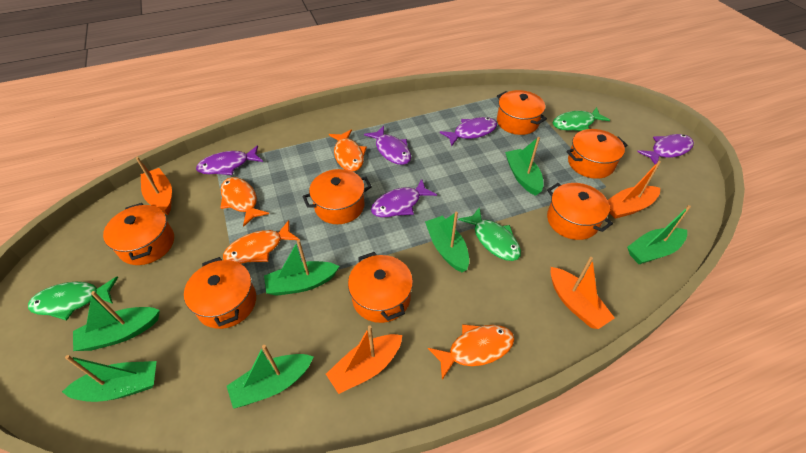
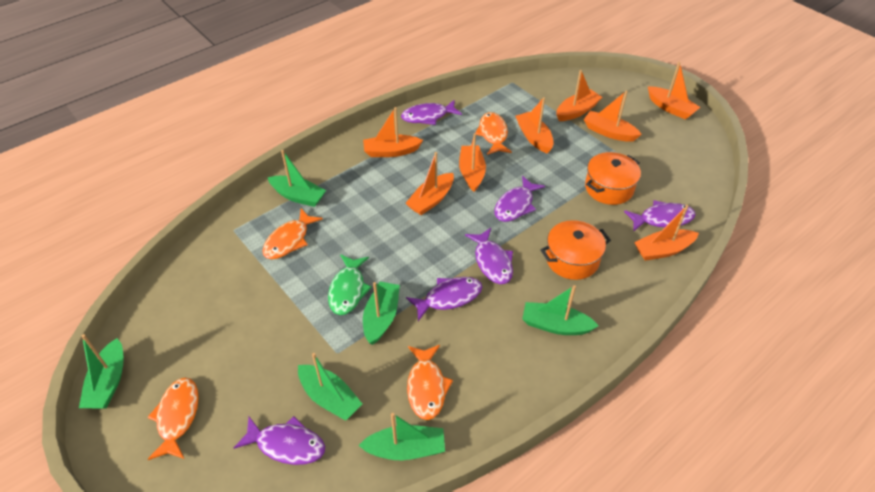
green boat: [62,355,157,402] [73,291,160,351] [227,345,314,409] [264,240,340,296] [425,212,469,272] [505,137,544,196] [627,205,691,264] = 7 -> [79,334,124,408] [267,150,326,207] [298,353,362,421] [358,413,445,460] [363,282,400,345] [522,285,599,335] = 6
green fish: [28,277,118,321] [458,207,521,261] [553,107,610,131] = 3 -> [328,254,372,315] = 1
orange boat: [136,157,172,215] [326,325,402,394] [551,257,615,329] [608,161,661,219] = 4 -> [363,107,423,157] [406,152,454,215] [459,133,486,192] [515,97,554,154] [556,70,602,121] [584,90,642,142] [634,205,699,261] [648,62,700,120] = 8
orange pot: [103,203,174,265] [184,257,256,329] [302,169,372,224] [348,252,413,323] [497,90,547,135] [547,183,613,240] [567,129,628,179] = 7 -> [540,220,611,280] [585,152,641,205] = 2
purple fish: [196,145,263,175] [364,126,411,165] [371,179,437,218] [440,117,497,147] [637,134,694,165] = 5 -> [234,416,325,465] [401,100,462,125] [406,277,482,321] [465,228,513,284] [494,176,545,222] [624,200,696,231] = 6

